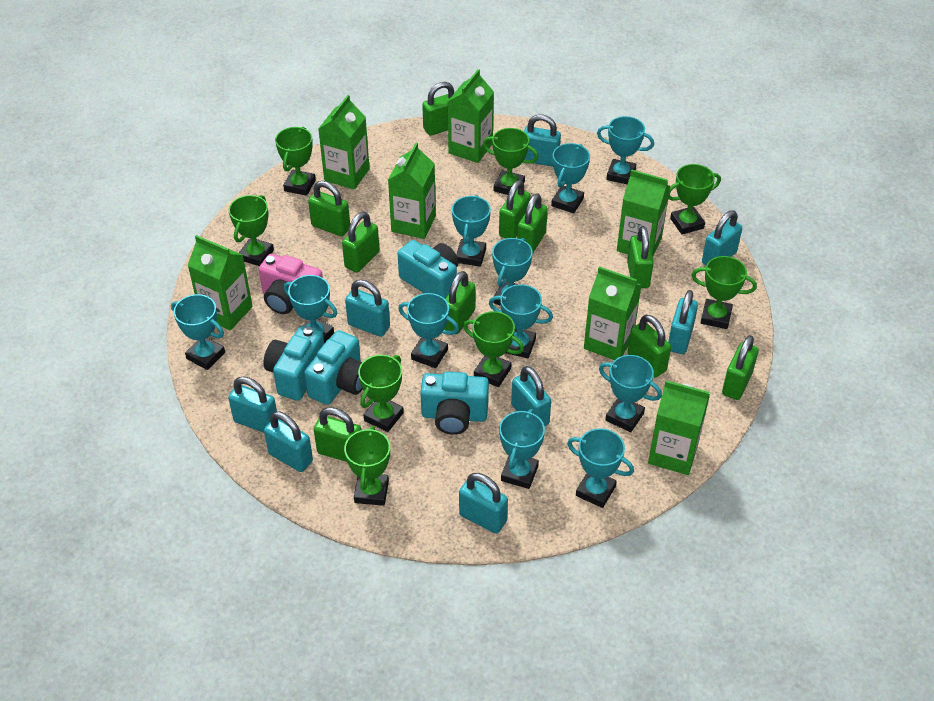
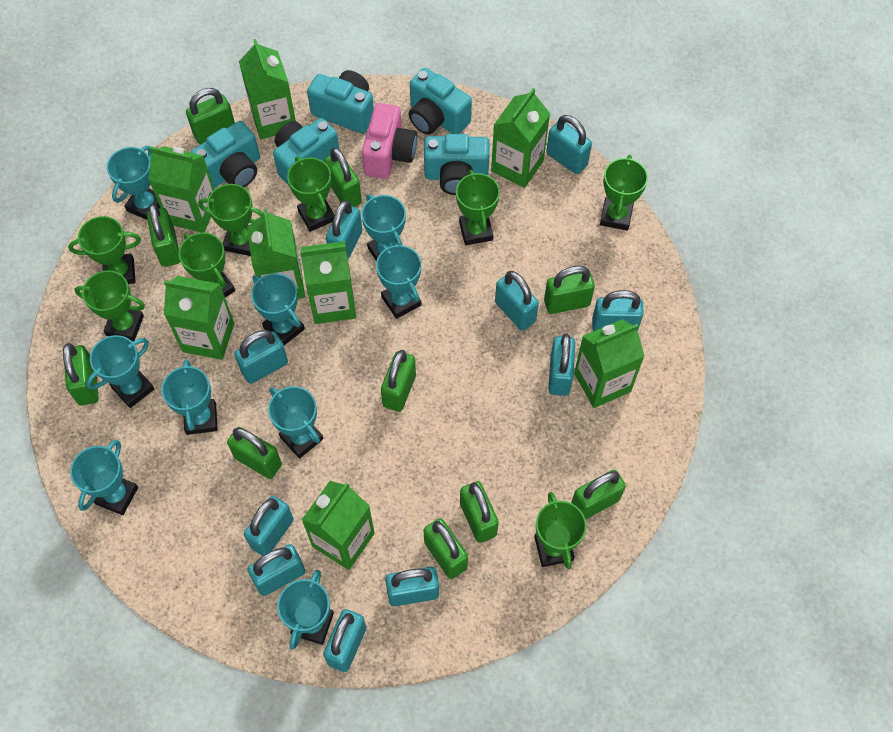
green carton: [187,235,253,330] [318,95,370,190] [388,143,436,239] [447,69,494,163] [584,266,641,360] [617,169,670,256] [648,380,710,475] = 7 -> [149,146,214,233] [164,276,234,360] [239,39,296,139] [247,209,305,299] [300,241,356,324] [302,481,375,570] [491,88,550,188] [574,319,645,408] = 8
turquoise camera: [263,326,324,401] [304,330,363,405] [398,240,459,299] [420,371,489,435] = 4 -> [190,121,260,188] [273,118,339,185] [307,70,374,134] [409,68,472,135] [424,134,489,195] = 5
turquoise padlock: [228,376,277,433] [264,411,313,472] [345,280,390,337] [459,473,508,534] [511,366,551,426] [524,115,561,167] [668,290,698,354] [702,210,742,265] = 8 -> [234,330,288,384] [244,496,294,556] [247,544,305,596] [323,609,366,672] [326,200,362,259] [385,567,439,606] [495,271,539,331] [546,115,592,174] [548,333,575,396] [592,290,644,331] = 10
turquoise trophy: [171,294,225,370] [284,275,337,343] [399,293,459,368] [452,195,491,267] [489,284,553,358] [492,238,533,306] [499,409,545,489] [551,143,590,213] [567,428,634,508] [597,116,654,184] [599,355,662,432] = 11 -> [70,440,138,515] [86,335,154,408] [107,146,160,220] [161,359,218,435] [251,273,305,345] [268,386,323,458] [277,570,334,650] [361,194,406,261] [376,244,421,319] = 9

